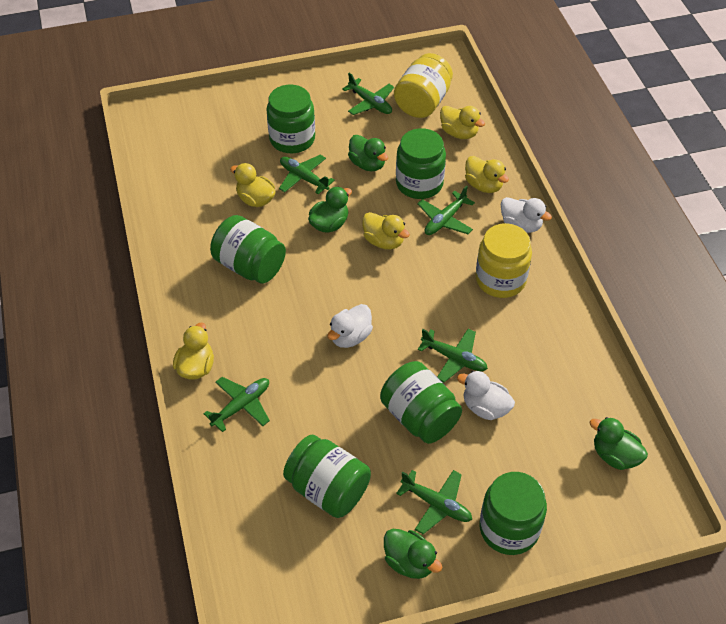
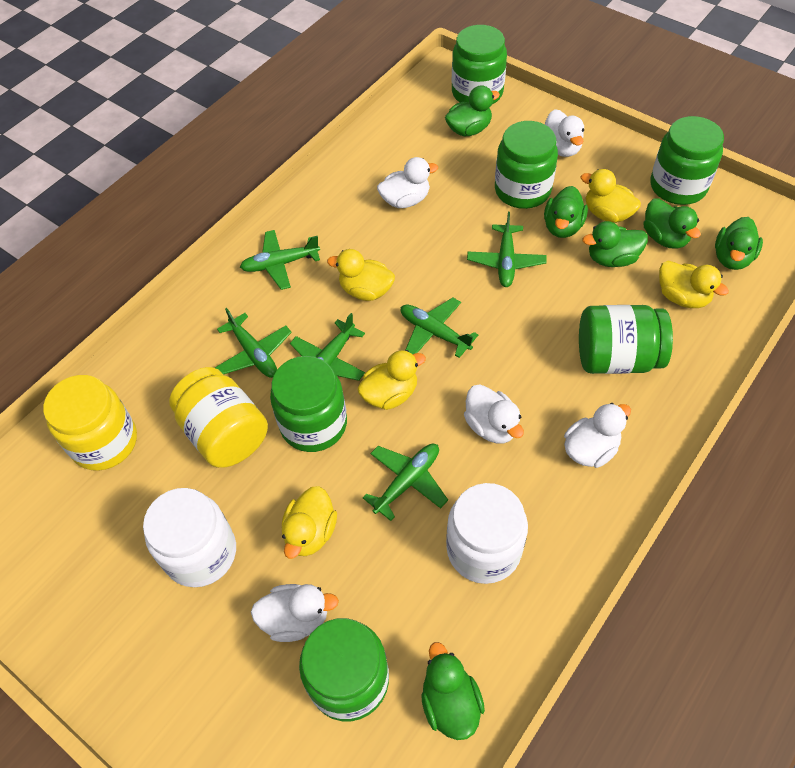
green duck: [308,187,352,233] [348,135,388,171] [384,529,442,579] [589,417,648,470] = 4 -> [421,642,485,740] [445,85,500,136] [544,186,588,238] [582,221,648,267] [643,199,701,249] [715,217,763,270] = 6
white duck: [327,304,373,348] [457,371,515,420] [501,197,552,233] = 3 -> [251,584,339,642] [377,157,438,208] [464,385,524,444] [545,109,584,157] [564,403,631,468] = 5
white jar: none = 0 -> [143,488,236,587] [446,483,528,584] = 2

